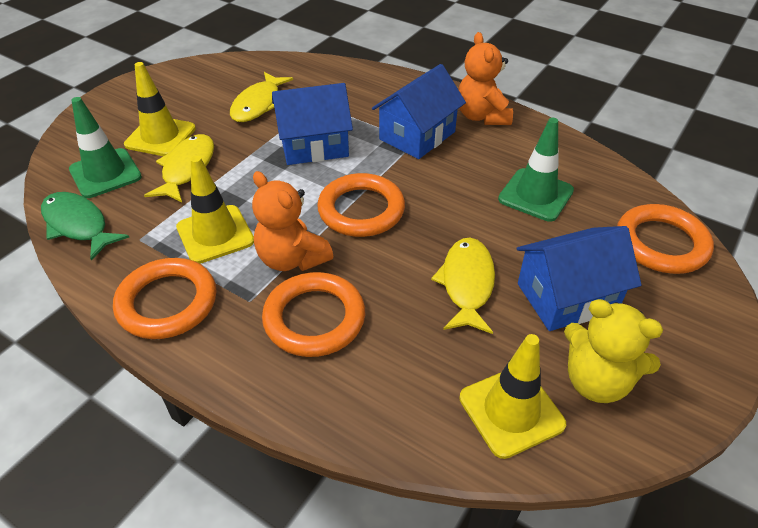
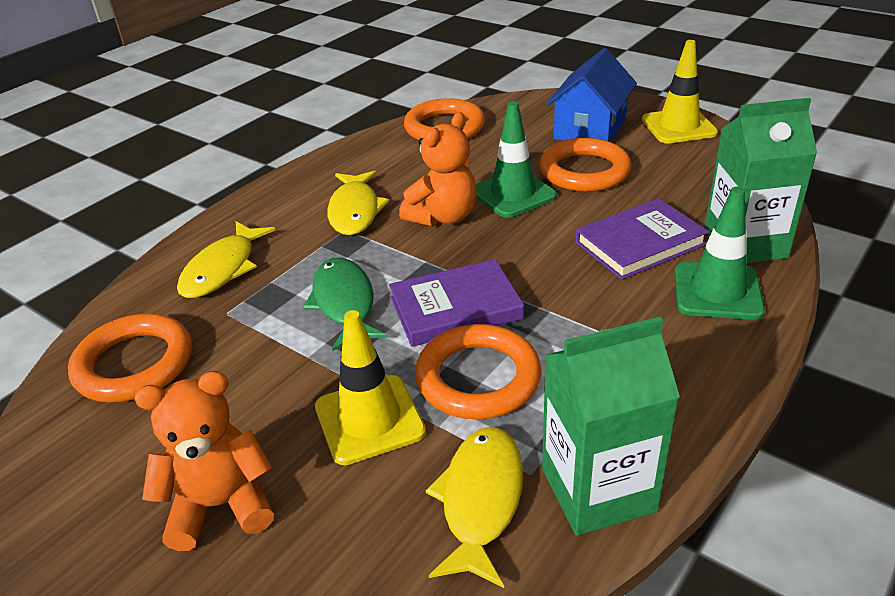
blue house: [272,83,353,165] [372,64,466,159] [517,226,642,331] = 3 -> [547,48,637,142] = 1
green carton: none = 0 -> [542,317,680,536] [704,98,817,263] = 2
purple book: none = 0 -> [389,259,524,347] [575,198,709,280] = 2
yellow teddy bear: [564,299,663,403] = 1 -> none = 0
yellow traffic cone: [124,62,196,156] [176,156,254,264] [459,334,566,459] = 3 -> [315,310,426,465] [642,40,718,144] = 2

